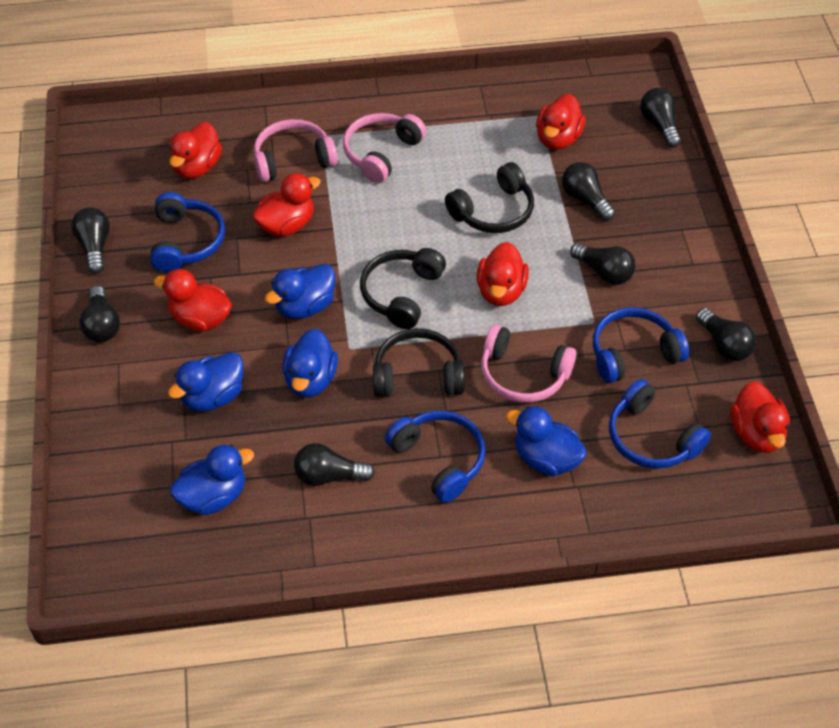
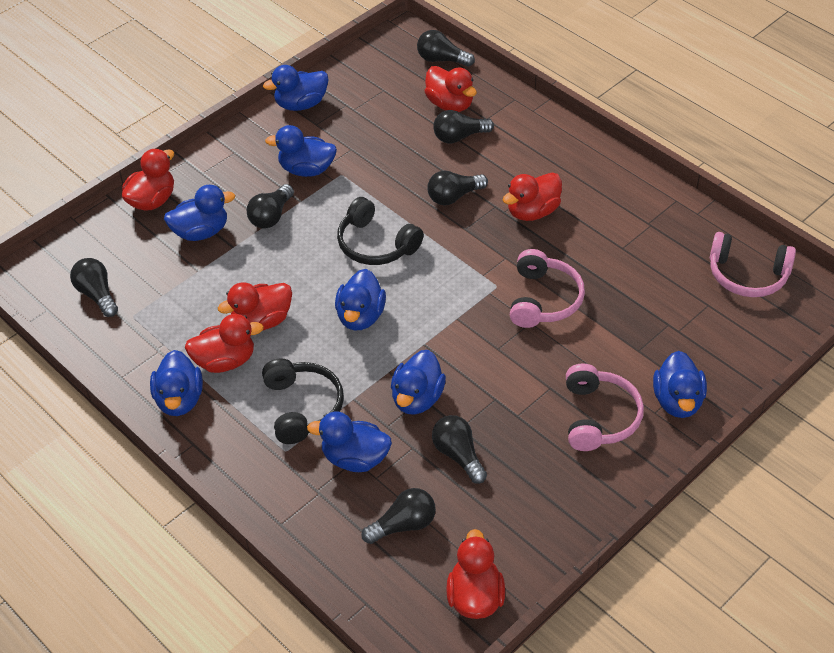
black headphones: [360,248,446,329] [373,328,464,397] [445,162,534,233] = 3 -> [262,358,344,444] [337,197,424,265] = 2
blue duck: [168,352,244,412] [170,444,254,515] [265,264,335,319] [282,329,338,398] [506,406,587,476] = 5 -> [150,350,203,416] [164,185,235,241] [263,65,329,111] [265,125,337,177] [307,412,392,472] [335,269,386,330] [391,350,446,415] [653,351,707,418] = 8
blue headphones: [150,192,225,273] [385,411,485,503] [593,307,689,383] [609,379,711,469] = 4 -> none = 0

